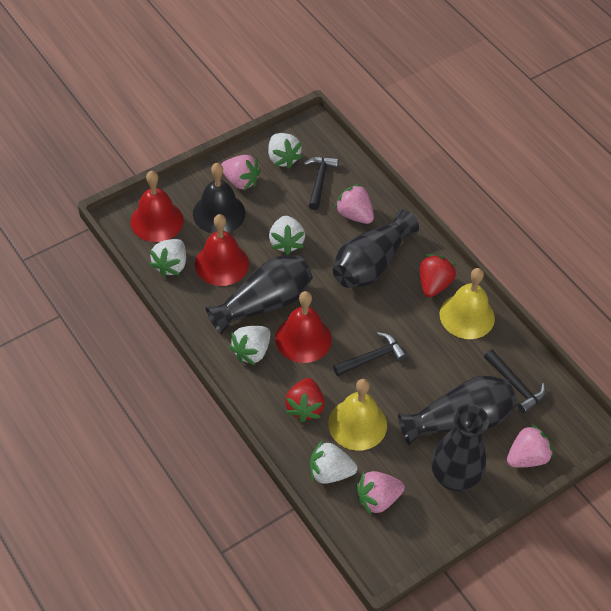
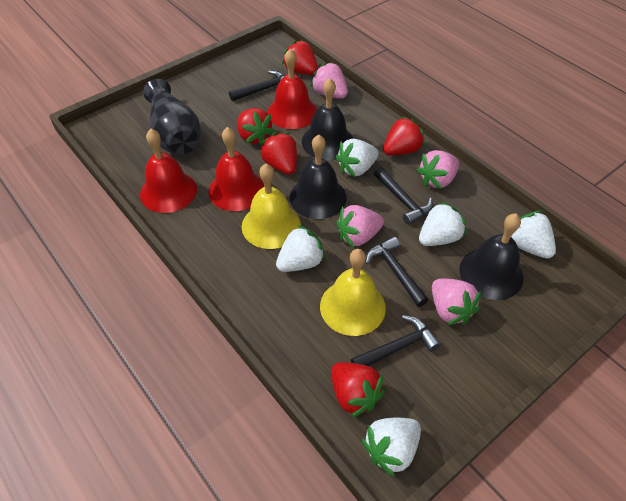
black bell: [193,163,245,233] = 1 -> [290,135,347,219] [302,78,353,160] [459,214,523,300] = 3
black hammer: [303,157,339,210] [333,332,407,376] [484,350,546,414] = 3 -> [229,71,285,101] [351,315,441,366] [365,237,428,307] [374,167,433,225] = 4
black vase: [206,255,312,334] [333,209,419,288] [398,375,517,445] [431,404,489,491] = 4 -> [143,79,201,154] = 1
red strawberry: [285,378,325,422] [420,254,456,297] = 2 -> [237,108,274,145] [260,132,297,175] [282,40,318,75] [331,362,385,417] [383,116,425,155] = 5

